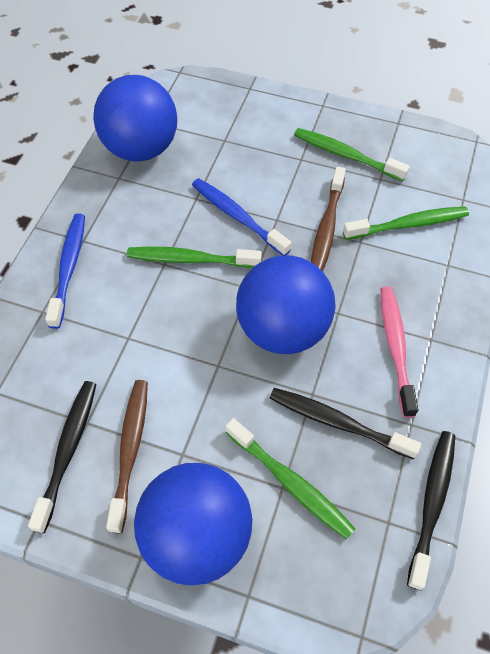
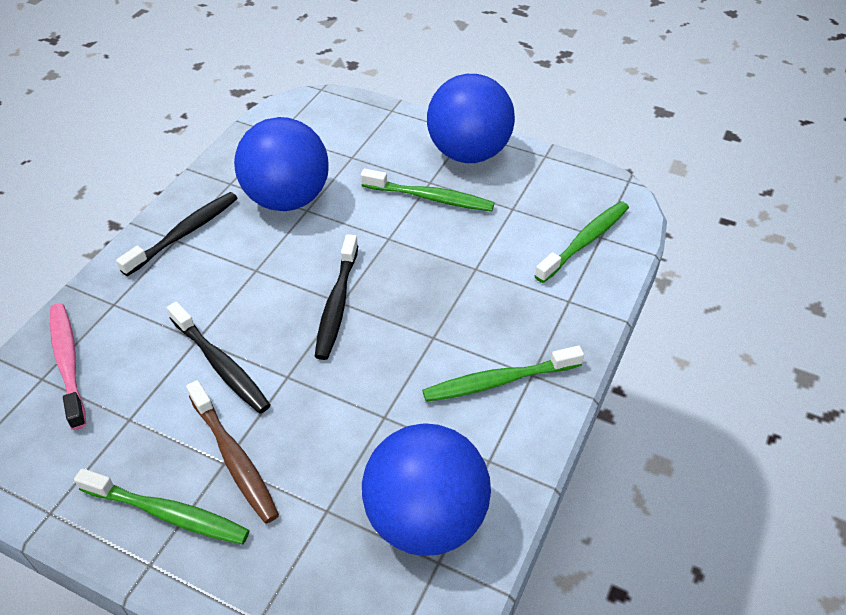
blue toothbrush: [45,213,85,329] [192,178,292,256] = 2 -> none = 0
brown toothbrush: [106,380,148,533] [311,167,346,271] = 2 -> [186,380,279,524] = 1

